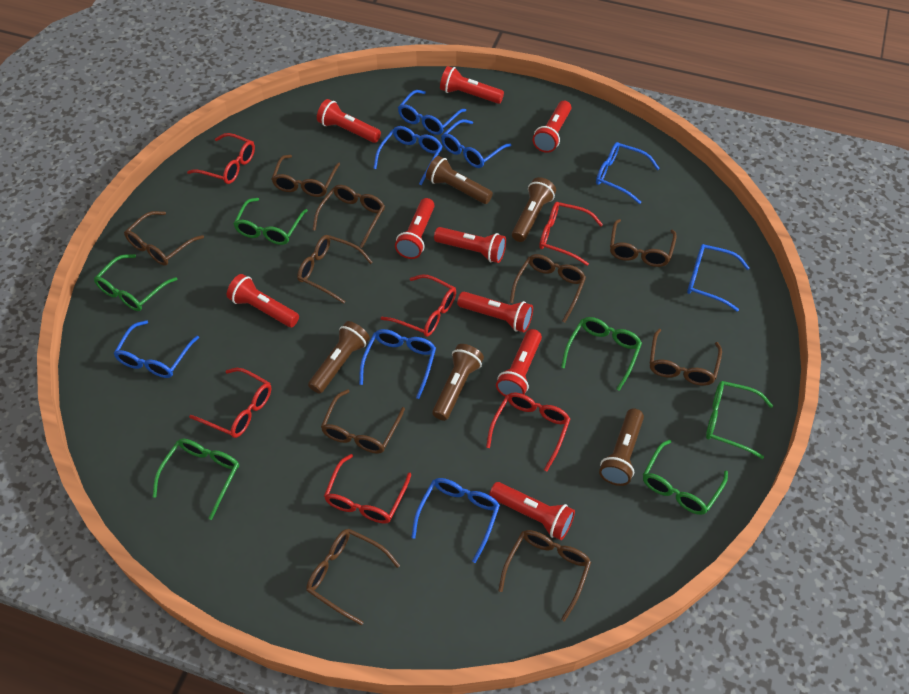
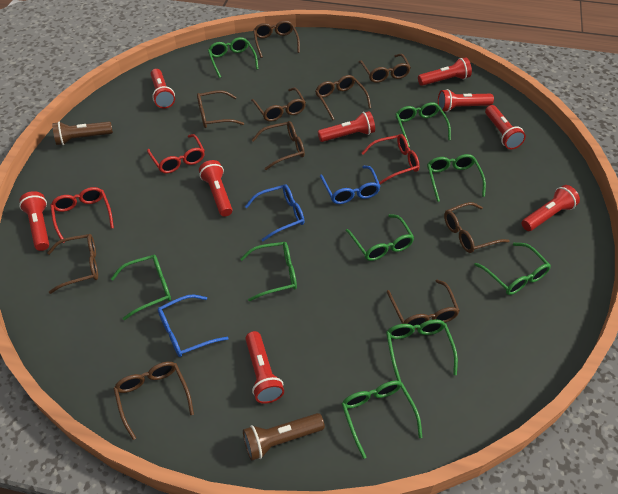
blue glasses: [113,320,199,378] [359,329,436,399] [373,126,443,185] [398,90,466,135] [411,478,500,563] [441,119,512,168] [596,142,660,204] [687,244,750,312] = 8 -> [158,294,229,357] [245,184,305,242] [320,166,381,204] = 3
brown flashlight: [308,321,370,394] [426,156,493,204] [432,344,484,421] [512,177,556,242] [599,408,644,486] = 5 -> [52,122,113,145] [243,413,325,461] = 2
green glasses: [94,254,178,311] [153,438,239,520] [233,198,308,245] [561,317,642,391] [643,440,728,515] [706,381,773,459] = 6 -> [111,255,171,320] [208,37,258,78] [240,242,297,301] [341,381,422,459] [346,214,414,261] [386,319,458,383] [395,102,451,147] [427,154,486,202] [474,243,551,295] = 9
red glasses: [187,133,255,184] [189,368,271,438] [324,454,411,524] [381,274,456,337] [486,392,570,471] [539,202,603,266] = 6 -> [50,187,114,243] [147,134,205,173] [361,134,420,184] = 3

